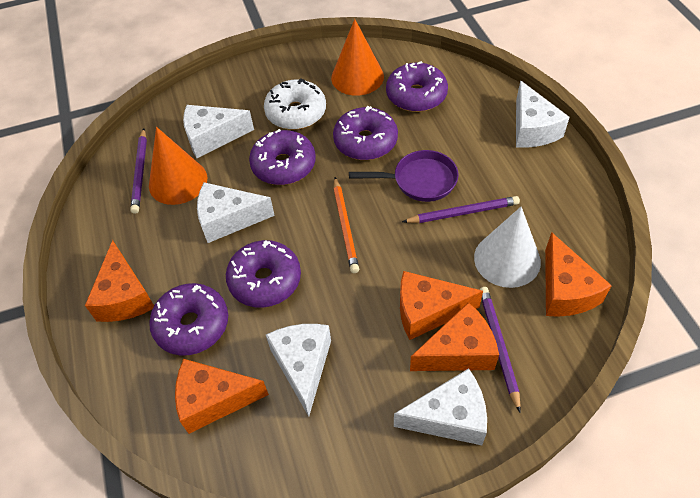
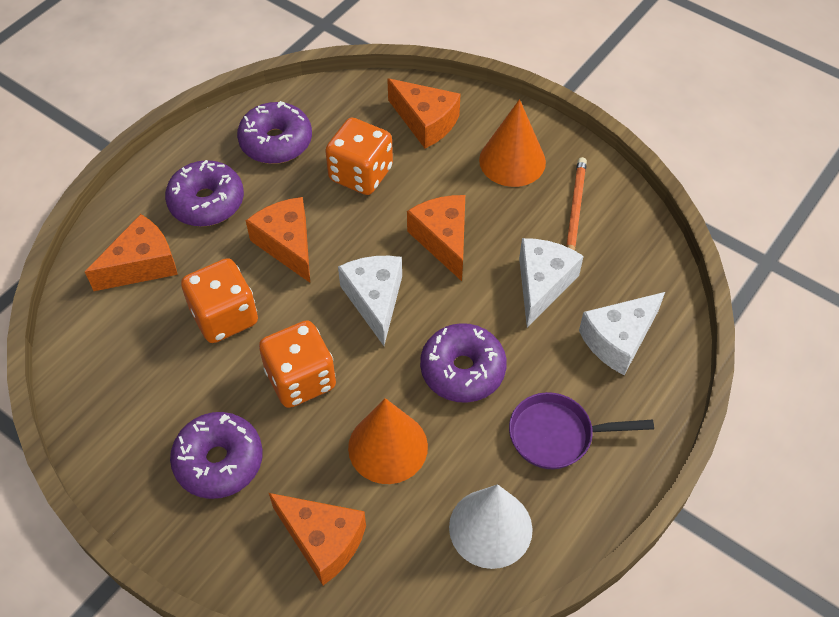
orange dice: none = 0 -> [181,258,258,343] [259,320,336,408] [325,118,393,195] = 3
purple donut: [149,283,228,356] [226,240,301,308] [249,129,316,185] [333,106,398,160] [386,61,448,112] = 5 -> [165,160,244,227] [170,412,263,499] [237,101,312,164] [420,323,507,403] = 4
purple pencil: [130,128,147,214] [402,196,520,223] [479,287,521,412] = 3 -> none = 0
white cheese: [183,105,254,158] [197,182,275,243] [266,324,331,416] [394,368,487,445] [516,81,570,148] = 5 -> [338,256,402,346] [519,238,584,327] [579,292,665,375] = 3
white donut: [264,79,326,130] = 1 -> none = 0

